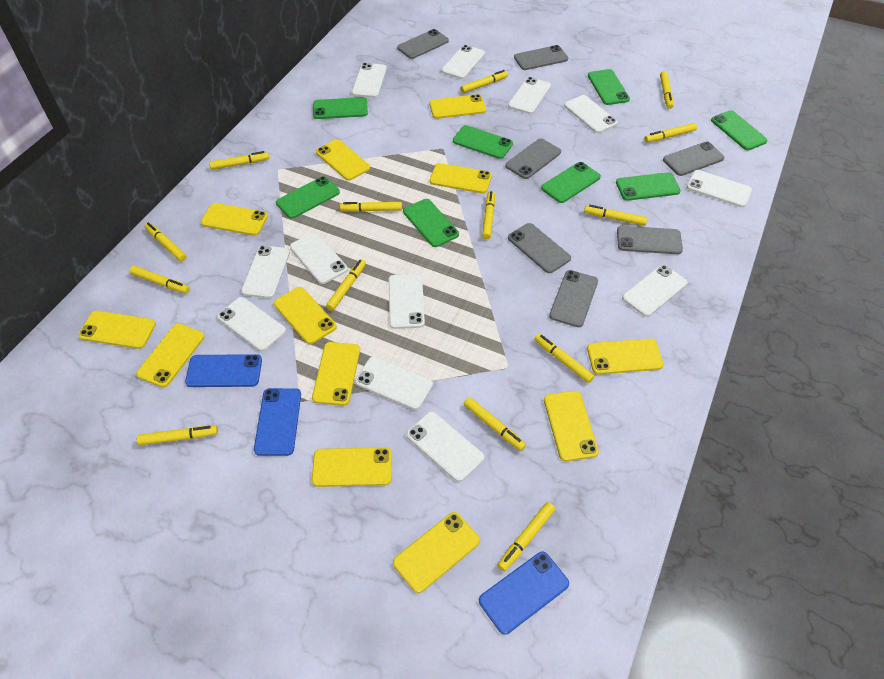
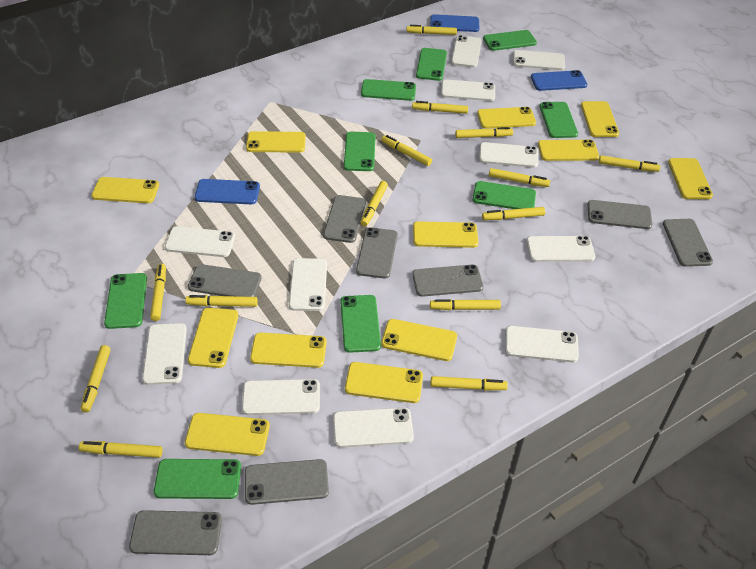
green phone: [276,176,340,219] [313,97,368,119] [403,199,459,247] [453,125,513,159] [541,162,601,203] [588,69,630,105] [616,172,681,201] [711,110,768,150] = 8 -> [104,273,147,329] [154,459,241,499] [340,295,381,353] [344,132,376,171] [361,79,416,101] [416,48,447,81] [472,181,536,209] [483,30,537,51] [540,102,578,138] = 9
grey phone: [397,29,449,59] [505,139,561,179] [508,223,571,273] [514,45,568,70] [549,270,598,327] [617,226,683,254] [663,142,725,176] = 7 -> [129,510,222,555] [188,264,262,297] [245,459,329,505] [323,195,366,243] [356,227,398,279] [412,265,484,297] [588,200,652,229] [663,219,713,267] = 8
white phone: [217,297,286,351] [241,245,290,298] [290,232,348,284] [352,63,387,98] [355,356,433,410] [389,274,425,329] [406,412,484,482] [441,45,485,79] [508,77,551,114] [564,95,618,133] [622,265,687,317] [687,170,752,207] = 12 -> [142,323,187,385] [165,226,235,257] [242,379,320,415] [289,258,327,311] [333,408,414,448] [441,79,495,101] [451,35,482,67] [479,142,538,168] [505,326,579,362] [513,50,565,70] [526,236,595,262] = 11

